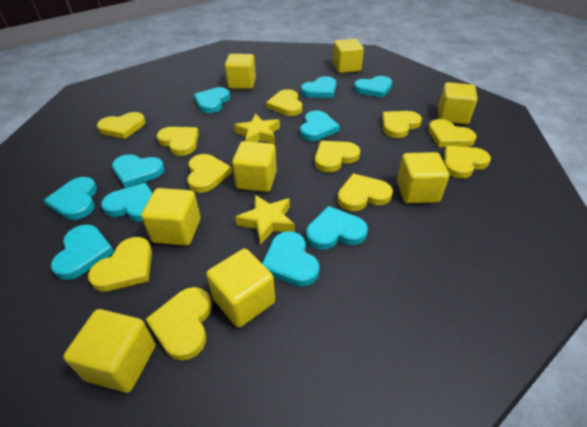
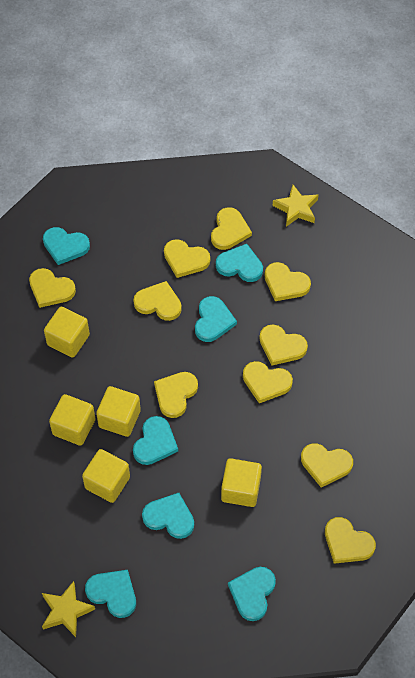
turquoise heart: [44,177,97,220] [51,225,114,280] [101,183,153,222] [112,154,165,188] [194,87,230,113] [262,231,320,287] [300,111,340,141] [301,76,336,98] [306,206,368,250] [354,76,392,98] = 10 -> [43,227,90,265] [85,570,136,618] [133,416,178,465] [142,493,194,539] [195,296,237,342] [216,244,263,282] [228,567,276,621] = 7
yellow cube: [63,309,155,393] [141,188,201,246] [206,249,275,328] [225,54,256,89] [232,141,277,192] [333,39,364,73] [397,152,449,203] [438,82,477,125] = 8 -> [44,307,90,358] [49,394,95,446] [82,449,130,503] [96,386,141,437] [221,458,262,507] = 5
yellow heart: [88,237,152,292] [97,112,146,139] [146,287,212,361] [157,127,199,156] [187,154,232,193] [266,89,302,116] [315,141,360,172] [337,173,393,211] [382,111,422,138] [428,119,477,147] [444,146,491,178] = 11 -> [29,268,76,308] [133,281,182,321] [154,372,198,418] [164,239,210,278] [211,207,252,250] [243,361,293,403] [259,325,308,365] [264,262,311,301] [301,443,353,488] [325,517,376,564] = 10

